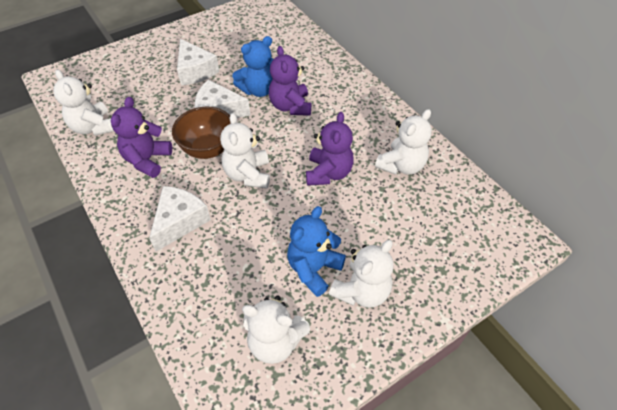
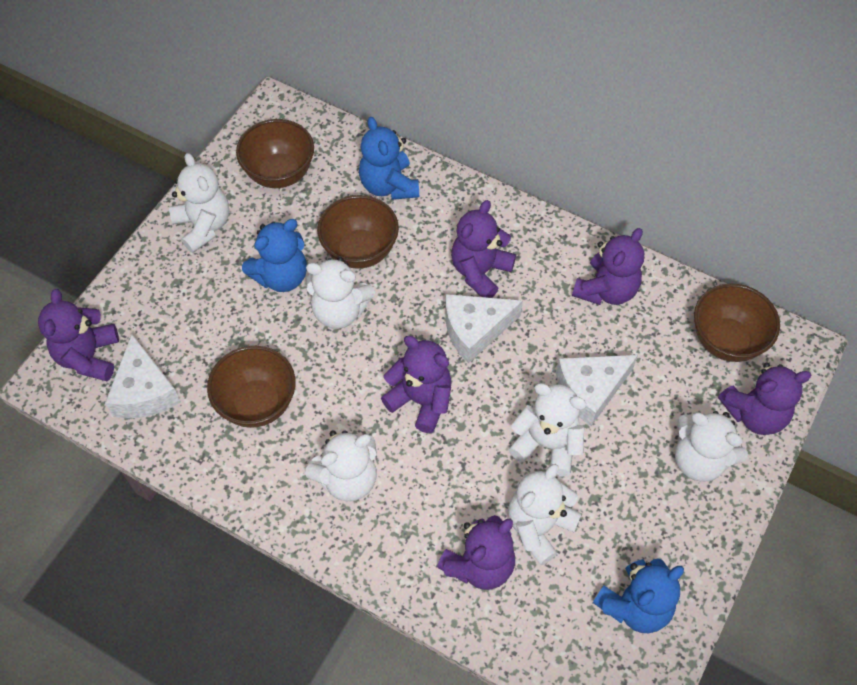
blue teddy bear: [232,36,273,97] [287,206,346,297] = 2 -> [242,219,307,292] [359,117,419,200] [593,558,684,633] = 3
brown bowl: [172,107,231,159] = 1 -> [207,346,296,428] [236,119,314,188] [317,195,399,269] [694,284,780,362] = 4
purple teddy bear: [111,97,172,178] [269,46,311,116] [306,112,354,186] = 3 -> [38,289,119,382] [381,336,452,433] [437,515,515,590] [451,200,516,298] [572,228,644,305] [718,362,811,435] = 6
white teddy bear: [53,69,114,136] [220,113,270,188] [242,295,310,364] [329,240,394,308] [375,109,432,175] = 5 -> [169,153,229,253] [305,430,377,501] [306,257,375,329] [508,383,587,477] [508,464,582,565] [675,411,748,482] = 6

